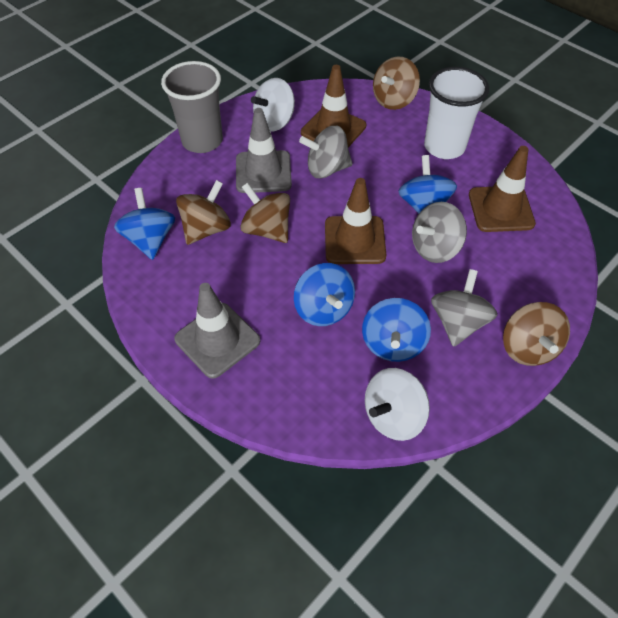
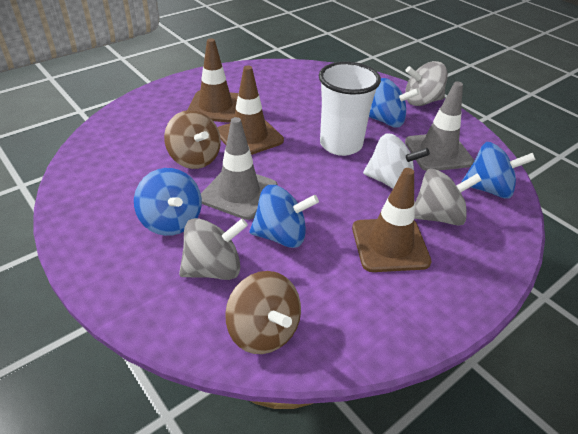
brown spinning top: [176,180,231,245] [240,183,290,243] [373,57,420,110] [503,302,570,366] = 4 -> [164,110,221,169] [225,271,301,354] = 2
grey cup: [161,61,223,153] = 1 -> none = 0
white spinning top: [251,78,295,132] [365,368,430,441] = 2 -> [363,133,430,189] = 1

